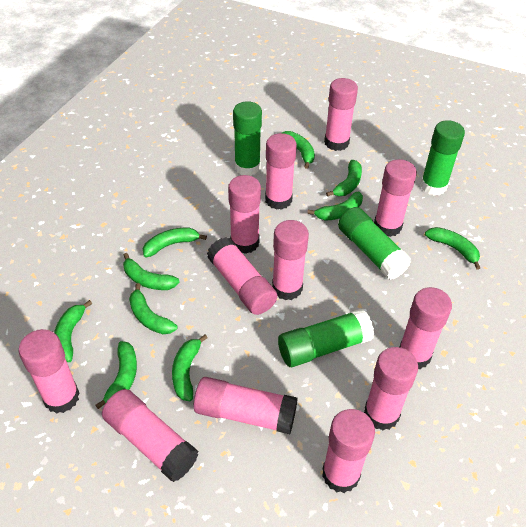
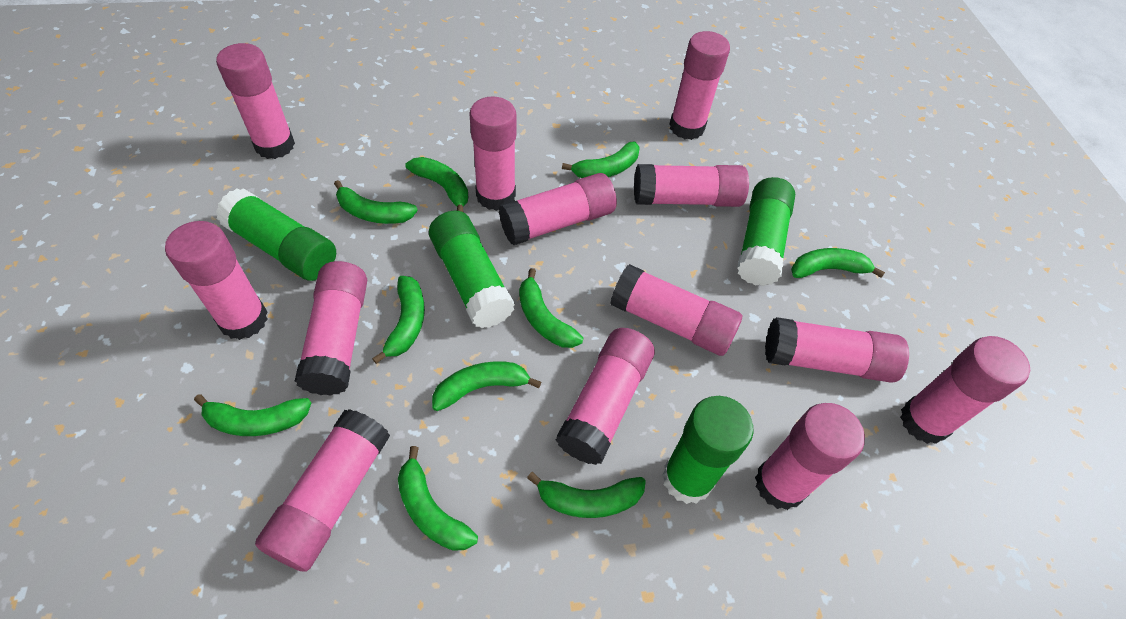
pink glue stick: [19,329,80,414] [102,389,198,482] [194,377,298,434] [207,237,277,315] [228,175,261,254] [265,133,297,210] [272,220,309,300] [322,409,375,493] [324,78,358,151] [364,347,418,430] [374,159,417,237] [400,287,452,369] = 12 -> [165,221,268,340] [216,43,295,159] [255,409,390,572] [295,261,367,396] [469,96,517,211] [499,173,617,245] [556,328,655,465] [610,264,742,356] [634,164,749,207] [670,31,730,140] [755,403,865,510] [765,317,909,383] [900,336,1030,444] = 13

